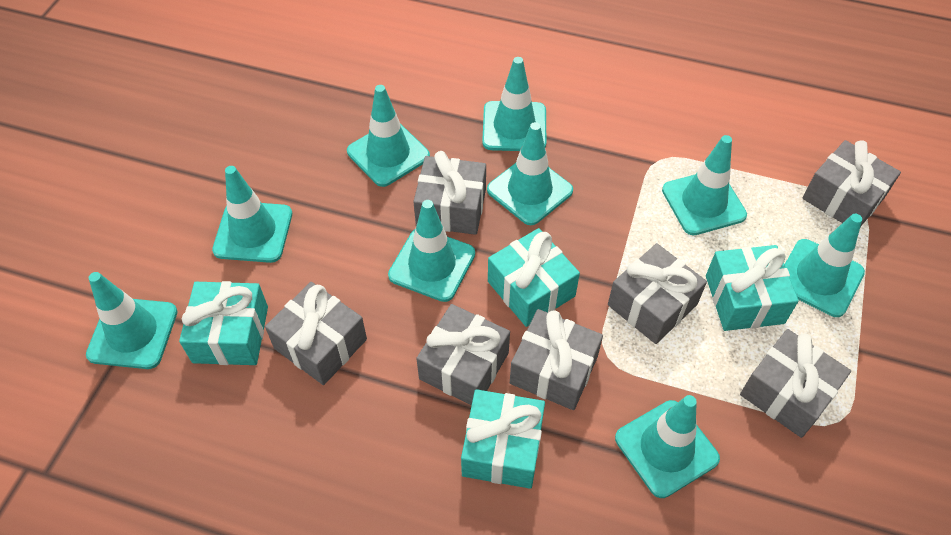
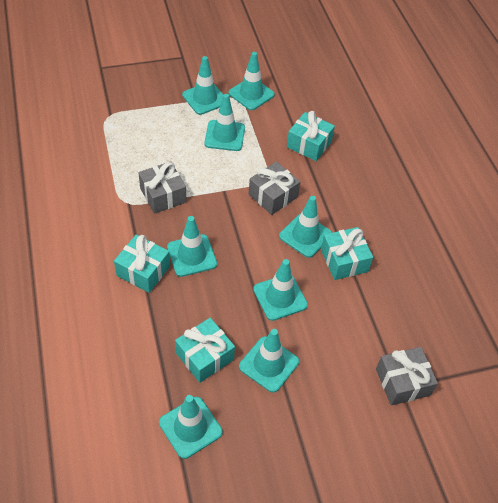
grey gift: [265,282,367,385] [413,151,486,235] [416,304,510,405] [510,309,603,410] [608,243,707,344] [740,329,851,438] [802,140,901,227] = 7 -> [138,161,187,214] [249,161,300,215] [376,347,438,405] = 3
turquoise traffic cone: [86,272,177,369] [212,166,292,263] [347,85,430,187] [388,200,475,302] [482,57,546,151] [487,122,573,225] [615,395,720,498] [662,135,747,235] [785,214,865,317] = 9 -> [159,395,223,459] [167,216,217,277] [182,56,223,115] [204,94,245,151] [228,52,275,110] [239,329,299,393] [253,259,308,321] [279,196,332,258] = 8

